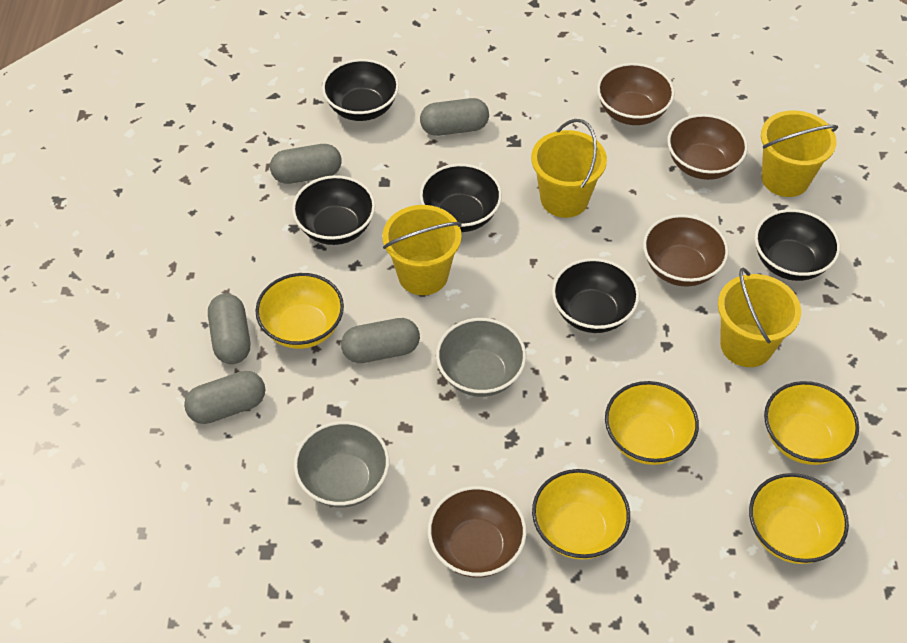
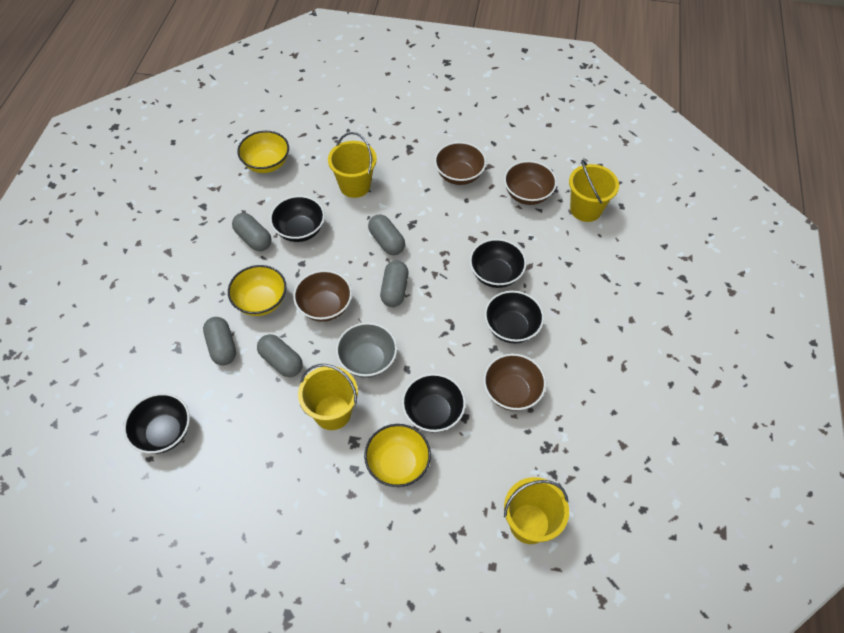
grey bowl: [294,421,389,507] [436,318,526,397] = 2 -> [336,322,397,378] = 1
yellow bowl: [255,273,344,349] [532,469,630,560] [605,381,699,465] [749,473,849,564] [764,381,859,465] = 5 -> [228,265,287,316] [237,131,289,173] [364,424,431,487] = 3

